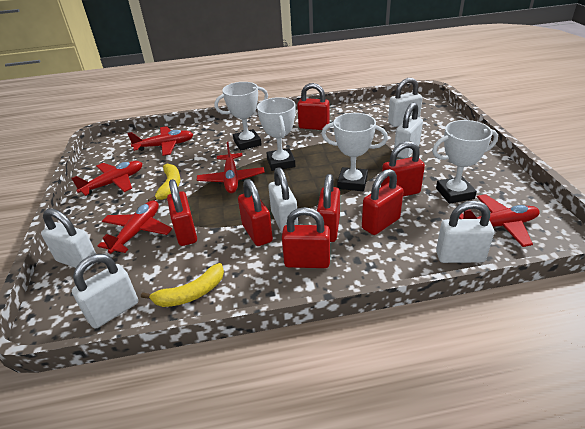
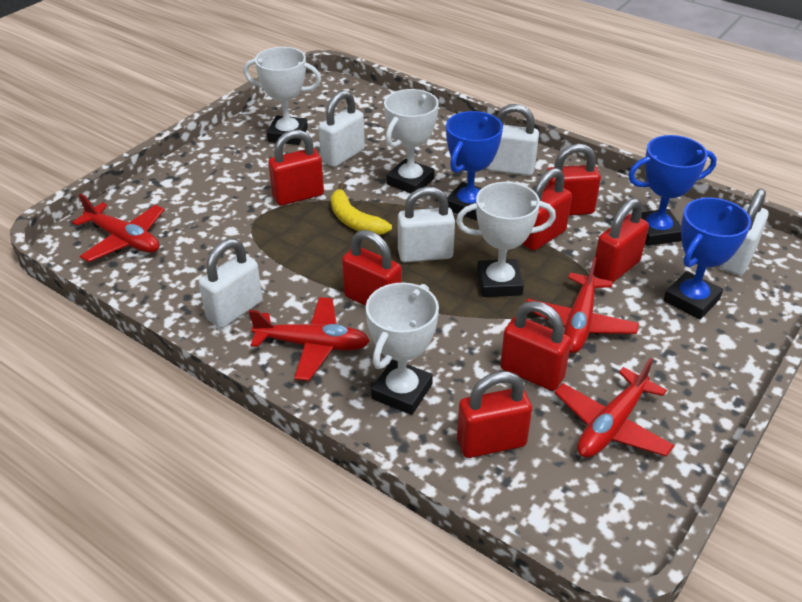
blue trophy: none = 0 -> [446,111,503,221] [628,135,717,246] [664,198,751,320] = 3
red plane: [71,161,143,196] [98,200,172,254] [127,126,194,156] [197,142,265,193] [459,194,540,247] = 5 -> [72,193,165,262] [249,297,370,381] [526,257,639,353] [554,358,675,458] = 4
white padlock: [41,209,96,271] [72,254,138,329] [268,167,298,233] [388,78,423,127] [394,102,423,159] [436,201,494,263] = 6 -> [199,238,263,328] [318,90,365,167] [398,187,455,263] [487,104,539,176] [720,189,768,275] = 5
yellow banana: [141,263,224,307] [148,164,180,202] = 2 -> [331,183,392,235] = 1

